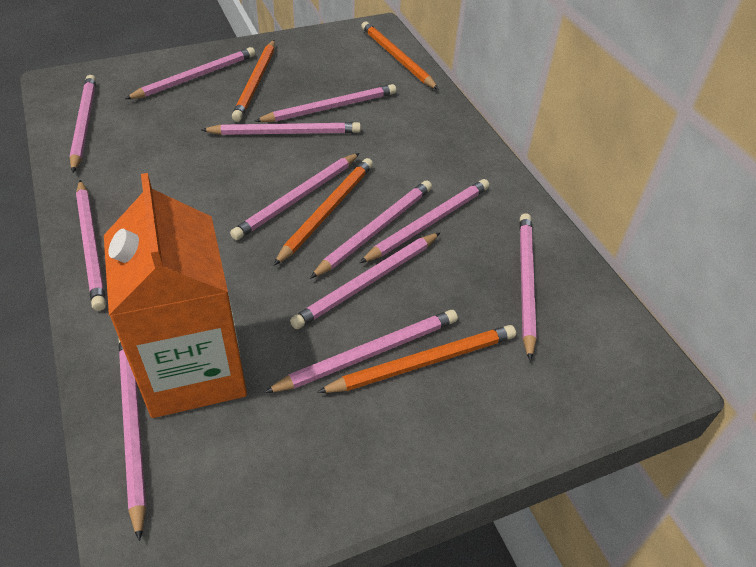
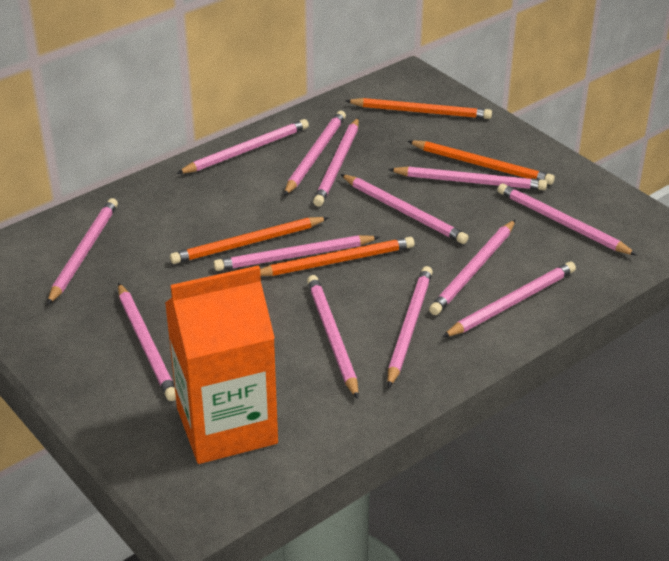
pink pencil: [69,75,96,173] [76,180,106,311] [119,340,146,542] [125,47,255,99] [201,122,361,135] [230,153,359,240] [254,84,396,122] [264,310,458,393] [290,232,440,329] [310,180,432,279] [360,179,489,263] [519,213,537,361] = 12 -> [47,198,118,305] [118,283,176,401] [177,119,309,174] [214,235,380,271] [284,111,346,196] [307,275,359,399] [313,118,359,207] [340,174,469,244] [387,266,433,388] [388,166,547,190] [429,220,515,315] [443,262,576,337] [497,183,637,256] = 13

